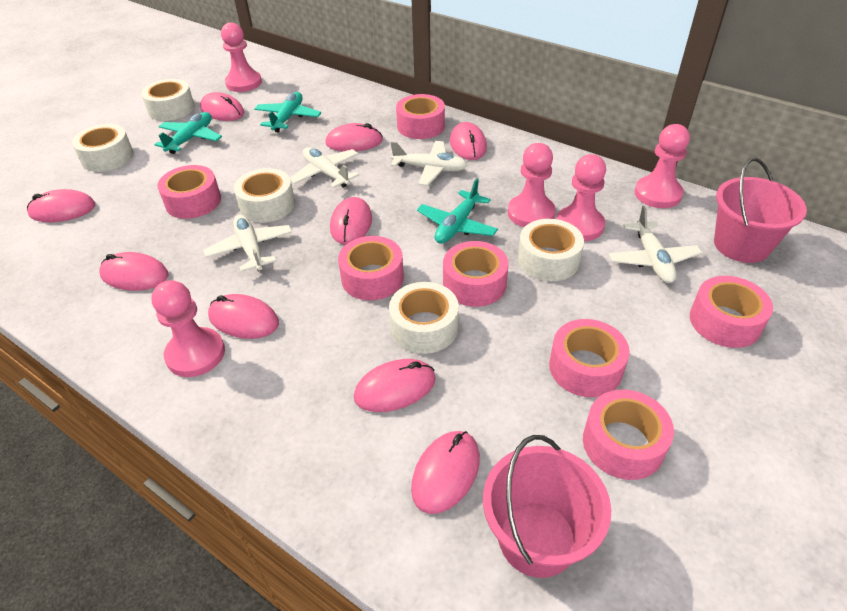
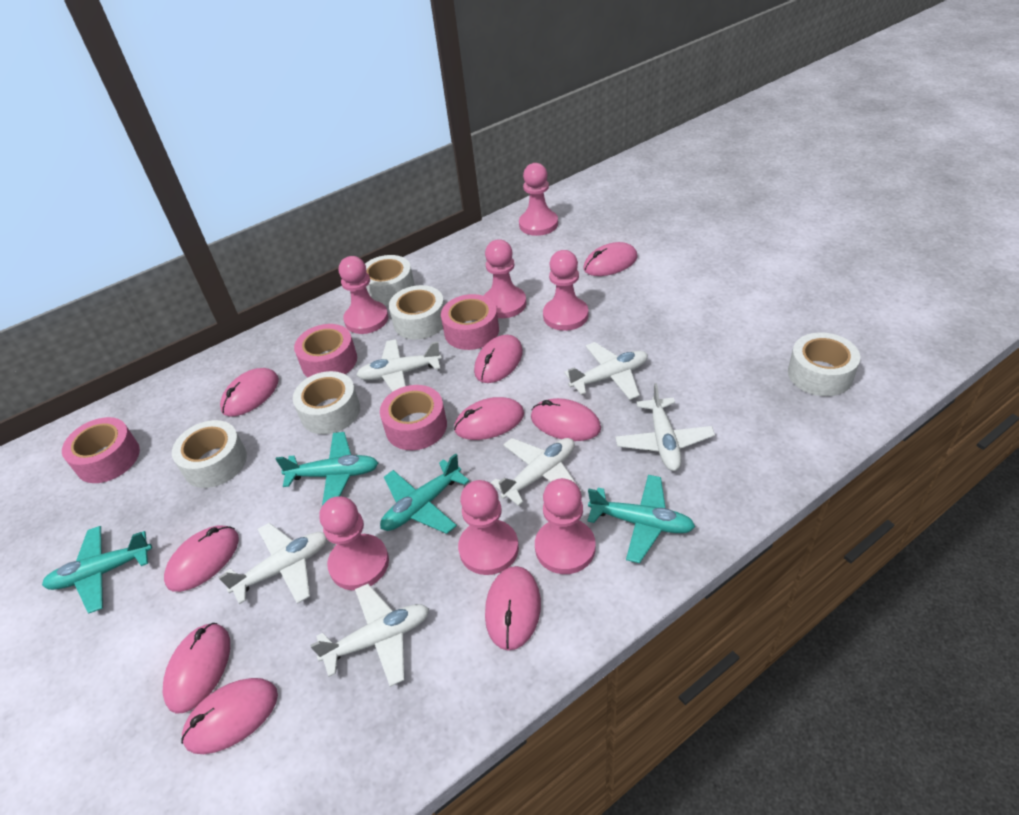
pink bucket: [483,435,611,578] [714,157,807,263] = 2 -> none = 0
pink pawn: [151,280,225,377] [221,22,262,92] [508,143,556,227] [556,154,606,241] [635,124,690,208] = 5 -> [320,496,389,590] [339,256,388,334] [458,480,519,575] [484,239,527,318] [519,163,558,236] [535,478,596,574] [543,250,589,331] = 7
pink tape: [157,165,221,219] [338,236,404,300] [396,94,445,139] [443,241,509,307] [549,319,630,397] [583,390,674,480] [690,276,773,348] = 7 -> [62,417,140,483] [294,324,357,377] [380,385,447,450] [441,294,499,350] = 4
turquoise plane: [154,112,222,154] [254,92,321,132] [417,178,498,244] = 3 -> [42,526,152,614] [275,432,378,506] [380,453,469,534] [587,475,695,563] = 4
white plane: [203,215,292,272] [290,147,360,188] [390,141,467,186] [609,206,702,283] = 4 -> [219,523,327,604] [310,584,429,687] [357,339,442,392] [491,438,581,506] [564,342,648,400] [615,383,715,471] = 6

